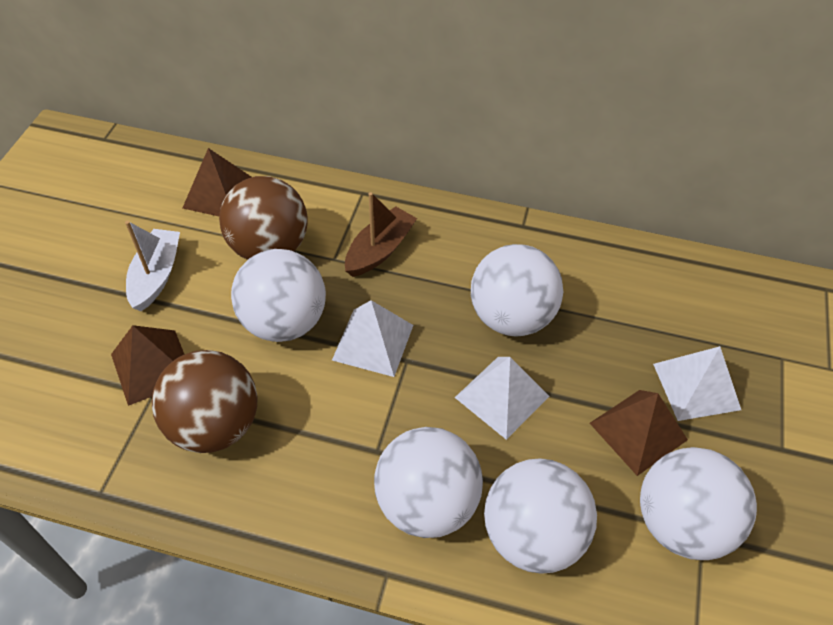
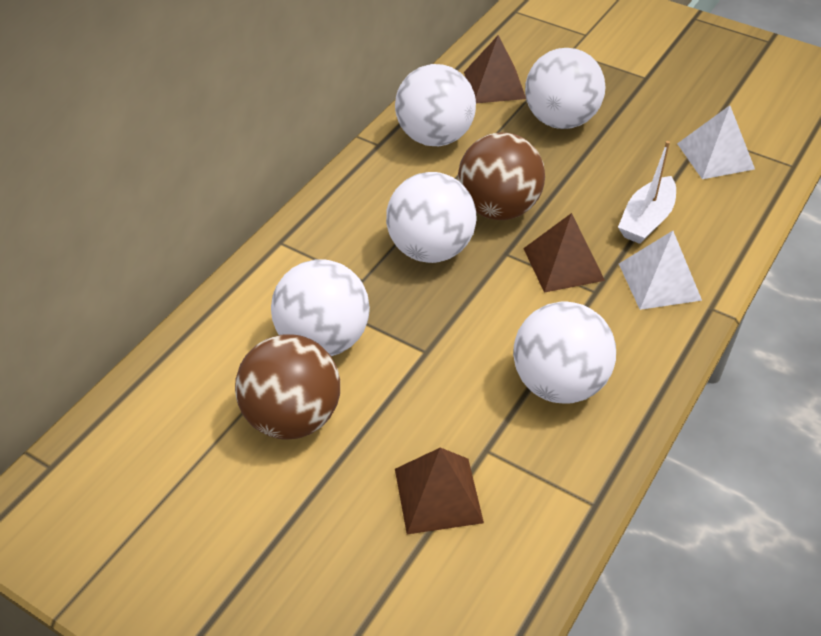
brown boat: [345,192,417,277] = 1 -> none = 0
white pyramid: [332,300,413,377] [455,357,549,440] [653,346,741,421] = 3 -> [619,231,702,310] [677,105,755,179] = 2

